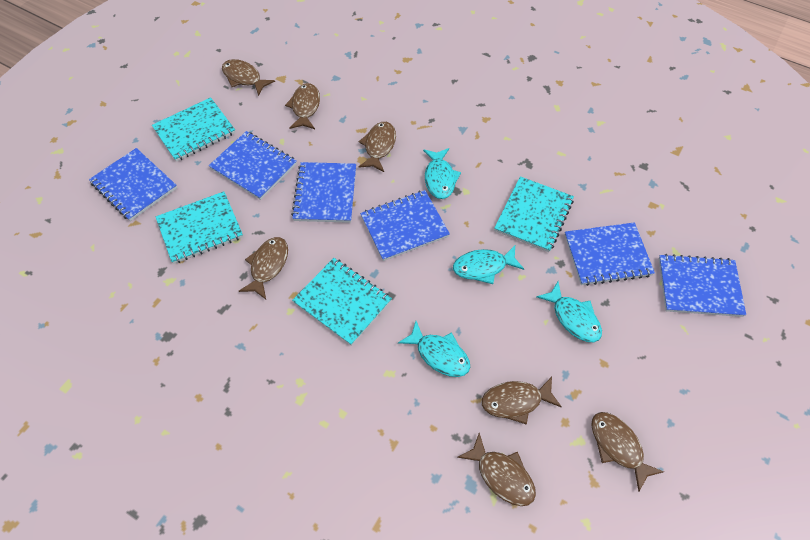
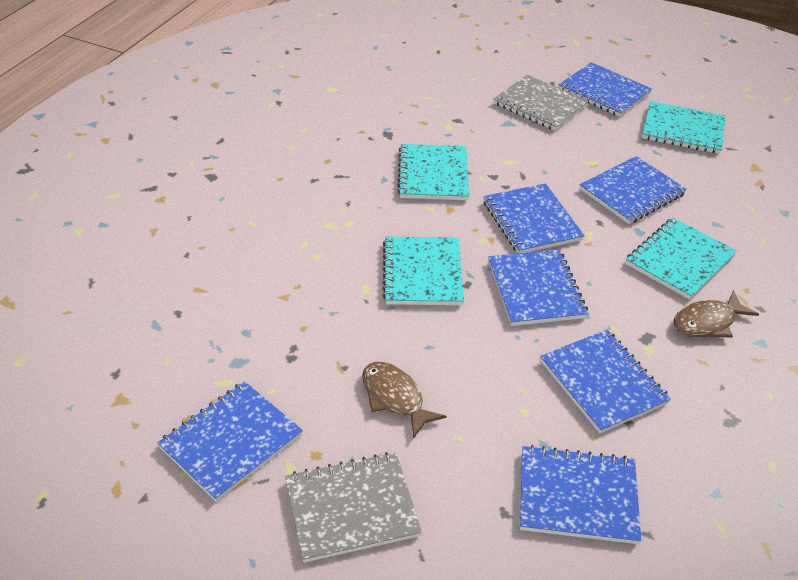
blue notebook: [89,148,177,221] [209,131,297,200] [291,162,356,223] [360,190,450,261] [565,222,655,286] [658,254,746,317] = 6 -> [157,381,303,502] [483,183,585,253] [488,249,588,326] [520,445,641,544] [540,330,671,433] [559,62,652,117] [580,156,687,224] = 7
brown fish: [222,59,275,96] [239,237,288,299] [285,83,320,129] [358,122,396,172] [457,433,536,506] [482,377,562,425] [591,412,664,492] = 7 -> [362,362,446,438] [674,290,759,338] = 2
grey notebook: none = 0 -> [285,452,422,563] [493,75,589,131] = 2
turquoise fish: [398,321,470,377] [423,148,461,199] [453,246,524,284] [536,282,602,342] = 4 -> none = 0

